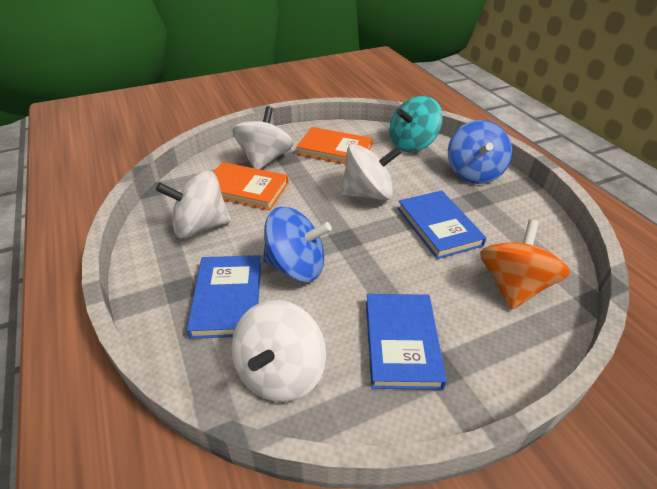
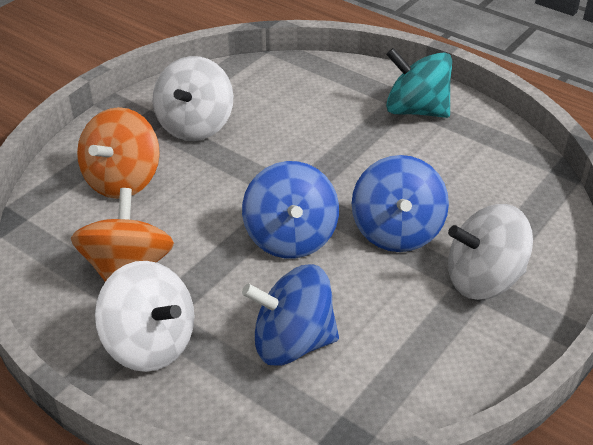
blue book: [187,255,261,339] [366,294,447,390] [397,190,486,259] = 3 -> none = 0
blue spinning top: [263,207,332,282] [448,120,512,184] = 2 -> [242,161,339,259] [242,264,339,366] [351,155,449,252] = 3
orange book: [213,162,288,210] [296,127,373,164] = 2 -> none = 0
orange spinning top: [480,219,570,310] = 1 -> [71,188,174,282] [77,107,160,199] = 2
white spinning top: [156,171,231,238] [231,300,326,402] [232,106,293,169] [341,144,401,200] = 4 -> [95,261,194,372] [153,56,233,141] [448,204,533,300] = 3

